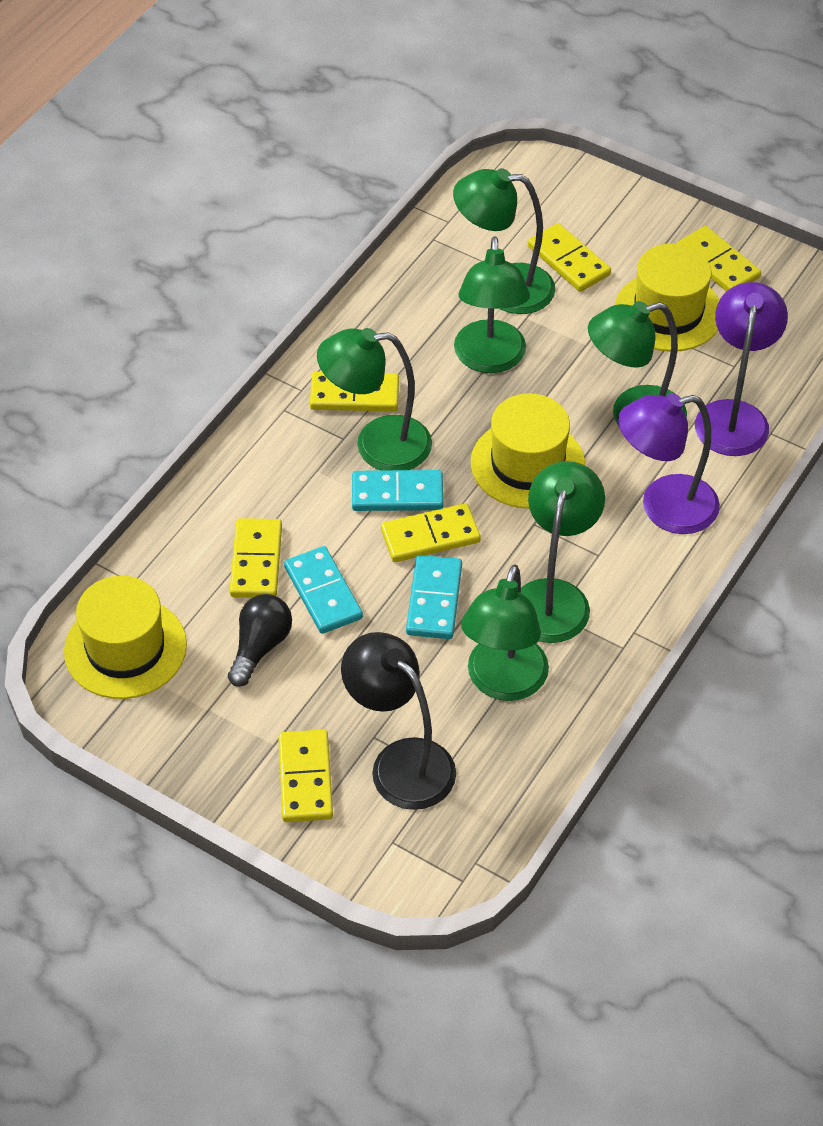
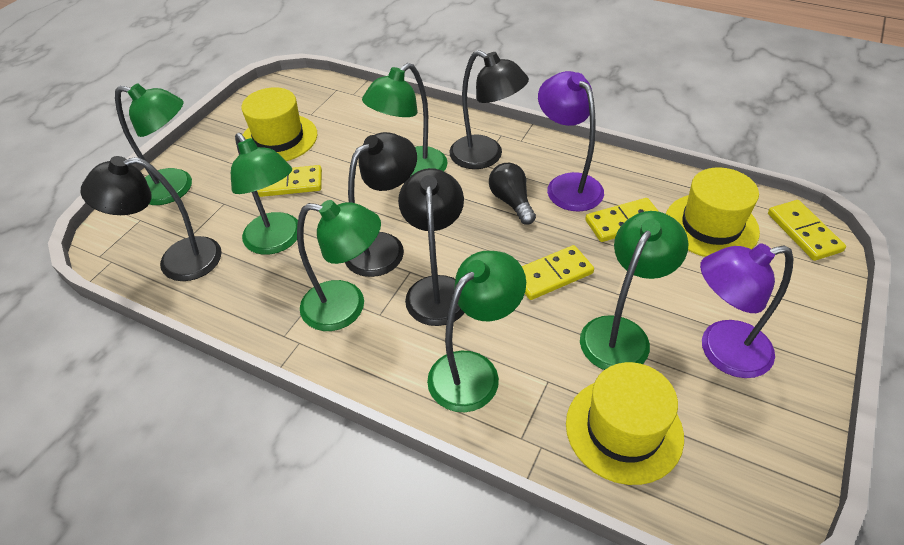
black lamp: [341,632,456,810] = 1 -> [81,156,222,281] [345,132,417,277] [398,168,464,326] [449,50,529,169] = 4
turquoise domino: [284,546,363,634] [352,470,443,511] [406,555,462,639] = 3 -> none = 0
yellow domino: [230,518,282,598] [278,729,333,822] [310,372,399,411] [381,503,481,562] [528,223,611,292] [676,226,761,291] = 6 -> [257,165,322,197] [522,245,594,300] [585,198,659,242] [768,200,846,261] = 4

